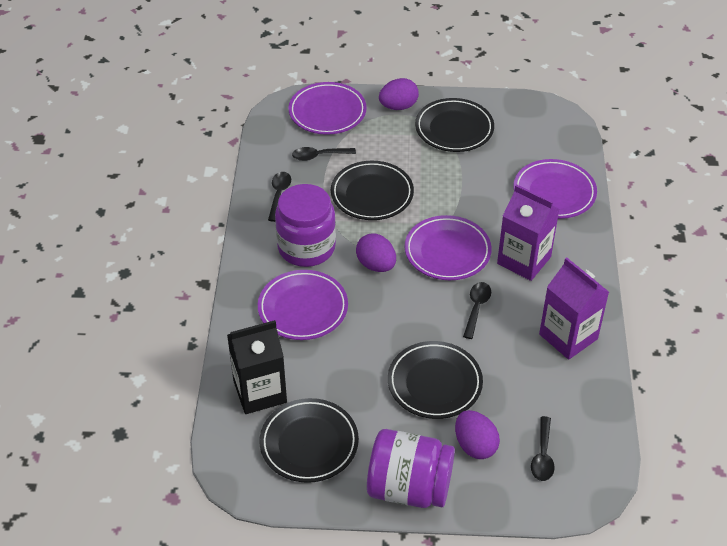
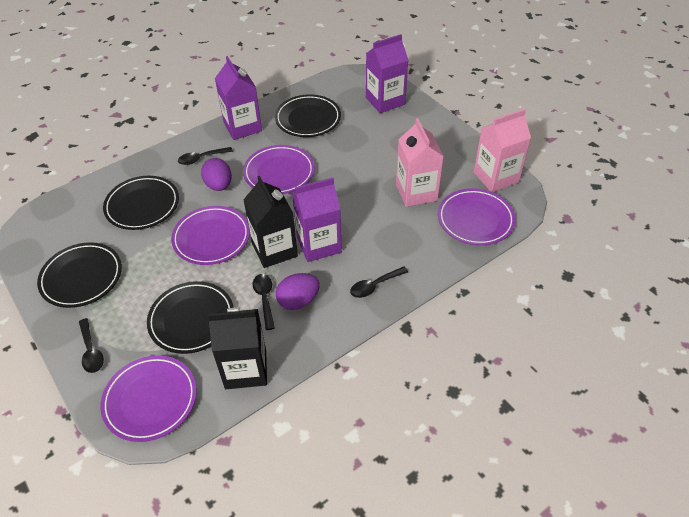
black carton: [227,320,287,414] = 1 -> [207,307,267,389] [244,176,298,268] = 2
pink carton: none = 0 -> [396,118,444,207] [474,109,531,192] = 2
purple carton: [497,184,559,281] [539,257,609,360] = 2 -> [215,56,262,140] [292,178,342,262] [366,34,408,113] = 3
purple egg: [356,233,396,272] [379,78,419,110] [455,410,500,459] = 3 -> [201,158,232,191] [276,273,320,310] = 2
purple jar: [275,184,336,267] [367,429,455,508] = 2 -> none = 0

